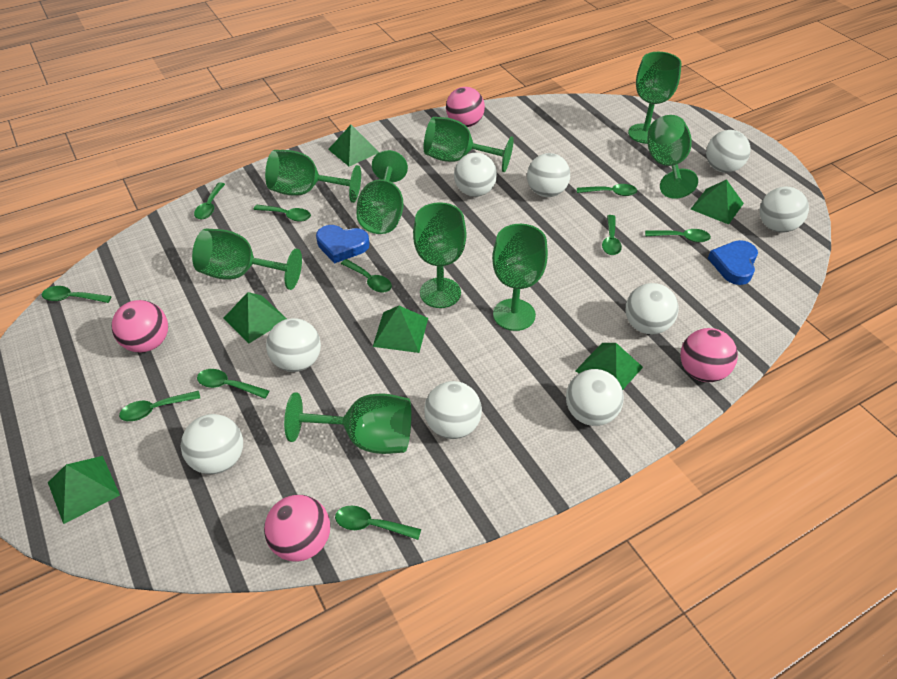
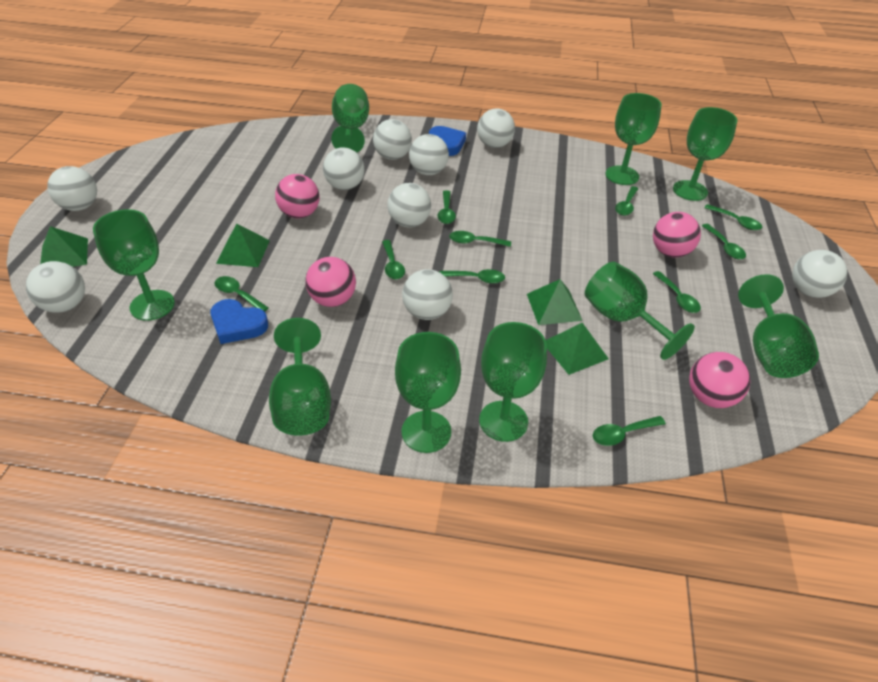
green pyramid: [48,456,120,524] [223,292,287,343] [328,125,379,166] [373,306,428,353] [575,343,643,390] [691,179,744,225] = 6 -> [40,226,88,267] [216,224,270,267] [527,279,583,325] [546,323,609,375] = 4

